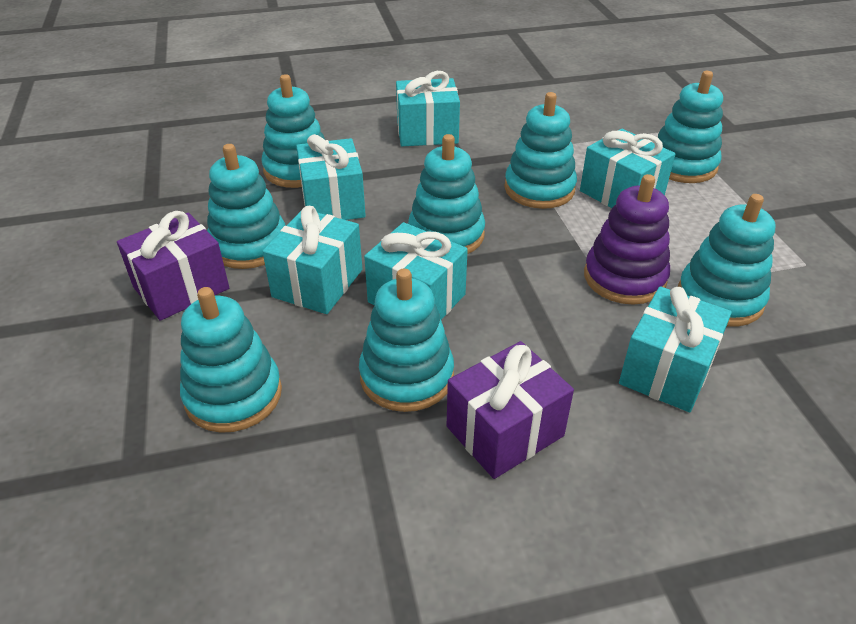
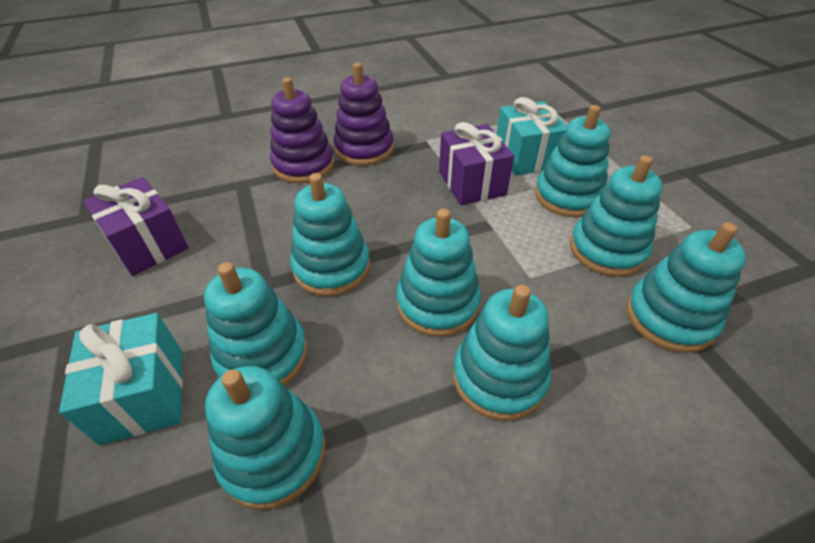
purple stacking toy: [584,174,670,305] = 1 -> [270,77,334,183] [334,63,394,166] = 2
turquoise gift: [262,206,362,314] [296,134,366,220] [364,222,468,320] [396,71,460,146] [580,128,675,208] [619,286,732,412] = 6 -> [59,313,183,445] [497,97,567,175] = 2

